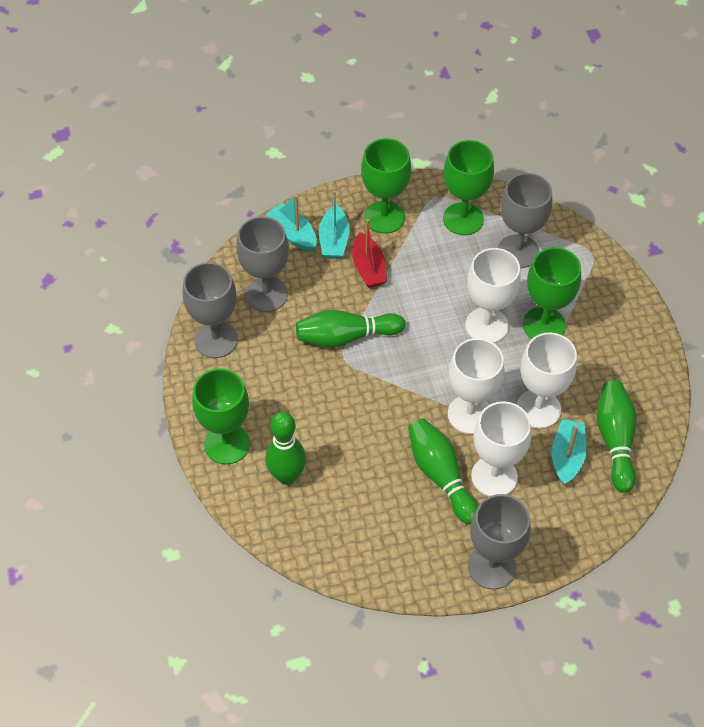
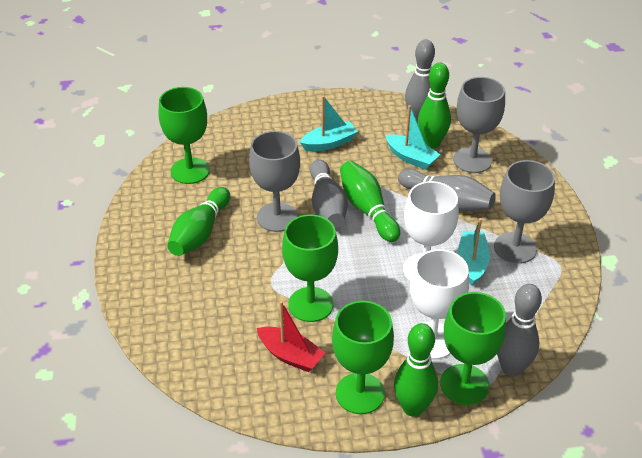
grey bowling pin: none = 0 -> [310,159,348,228] [398,169,496,211] [405,39,435,123] [497,284,542,377] = 4
grey goblet: [182,262,238,358] [236,216,289,312] [468,494,531,589] [498,173,552,268] = 4 -> [249,131,300,232] [453,77,505,173] [494,160,555,264] = 3
white goblet: [448,338,505,434] [465,248,521,343] [471,401,531,496] [516,332,577,429] = 4 -> [403,181,459,281] [410,249,469,359] = 2

